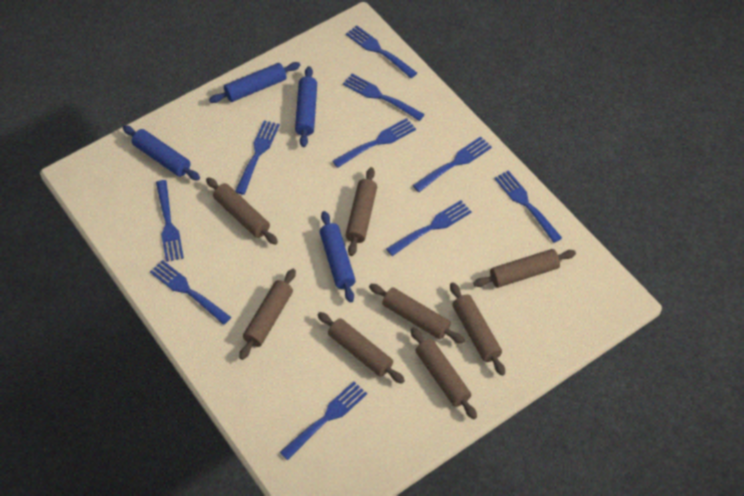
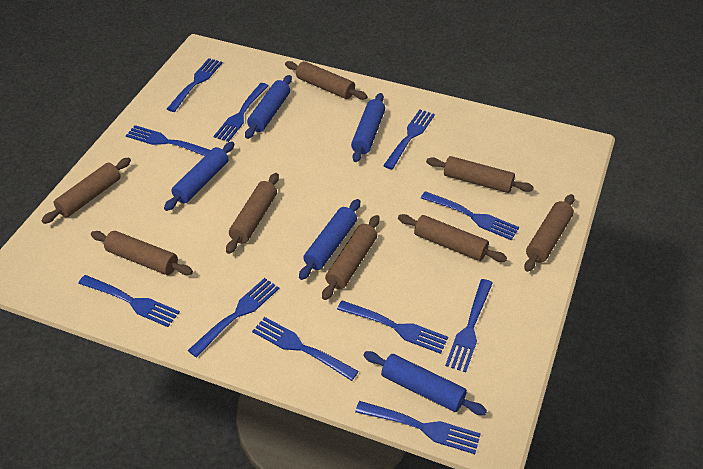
blue fork: [150,260,231,325] [156,180,184,262] [235,120,280,195] [280,382,367,460] [332,118,416,168] [343,74,425,121] [346,25,417,78] [386,200,472,256] [413,137,492,192] [494,170,562,243] = 10 -> [78,275,180,327] [126,125,211,156] [167,58,222,112] [188,278,279,357] [214,83,269,142] [252,317,359,381] [337,300,448,354] [355,401,481,454] [383,110,435,169] [421,191,519,240] [445,279,493,372] = 11
blue rolling pin: [123,125,200,181] [209,62,300,103] [295,66,317,147] [320,211,356,303] = 4 -> [164,142,234,211] [245,75,292,139] [299,199,360,280] [351,93,385,162] [363,351,487,415] = 5

